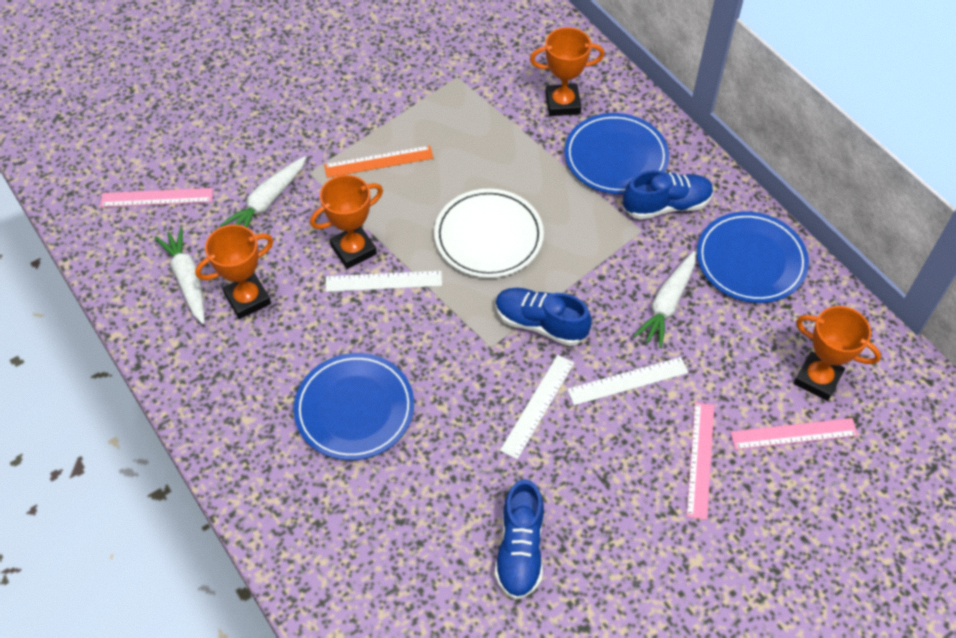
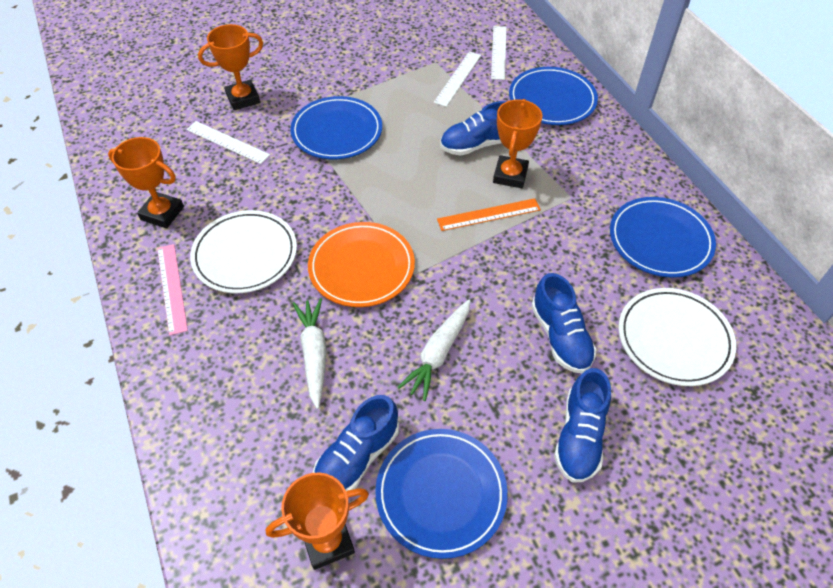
blue plate: [294,353,414,460] [564,113,669,194] [697,211,809,303] = 3 -> [290,96,382,159] [375,429,508,559] [509,67,598,125] [610,197,716,278] = 4
blue shoe: [495,288,592,346] [495,479,544,600] [623,170,714,220] = 3 -> [313,395,399,491] [440,101,507,156] [531,273,597,373] [554,368,611,483] = 4
orange plate: none = 0 -> [308,222,415,307] = 1
pink ruler: [100,188,213,207] [686,402,715,520] [730,418,858,450] = 3 -> [157,244,188,335] = 1
white carrot: [154,227,205,324] [220,156,306,228] [633,251,696,348] = 3 -> [293,298,327,409] [398,299,470,401] = 2
white plate: [434,189,544,278] = 1 -> [190,210,297,293] [618,288,736,386] = 2

